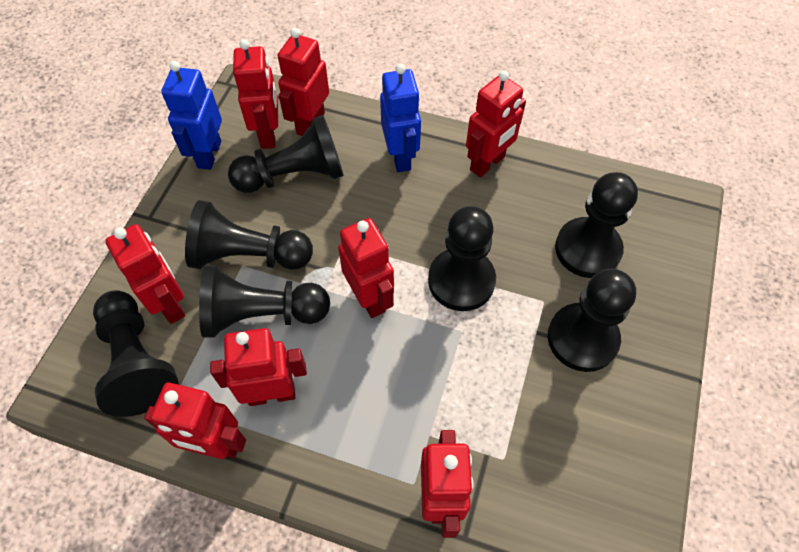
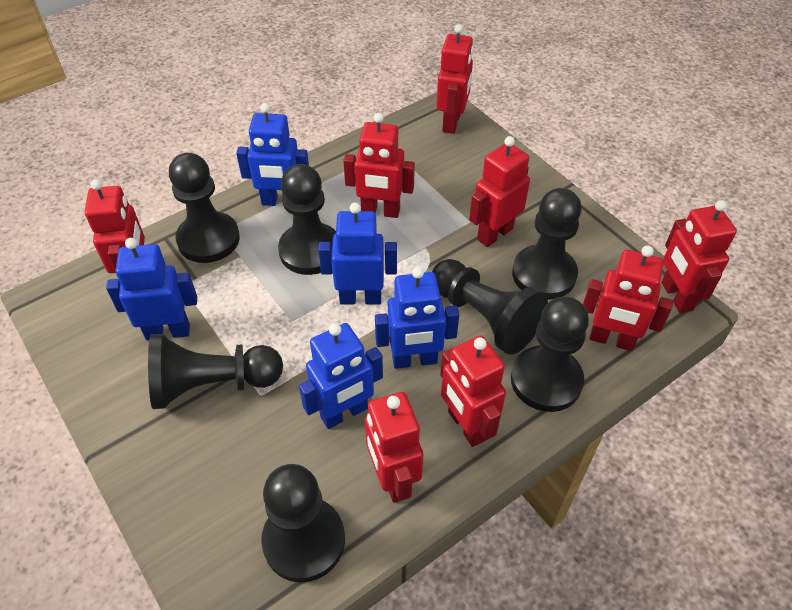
blue robot: [161,61,222,170] [380,64,421,172] = 2 -> [106,238,197,340] [236,103,309,206] [299,323,383,429] [318,203,397,305] [375,267,459,369] = 5

